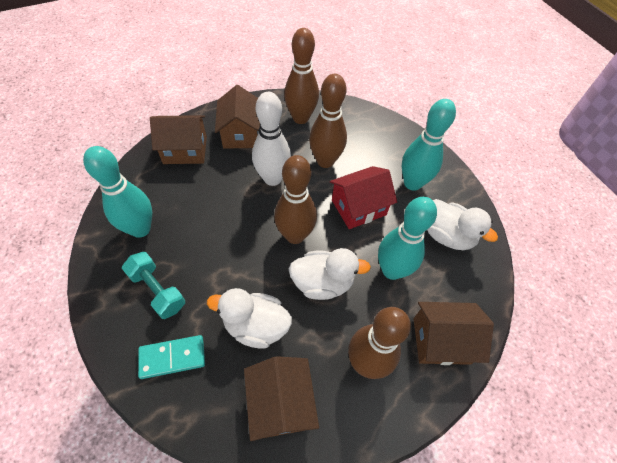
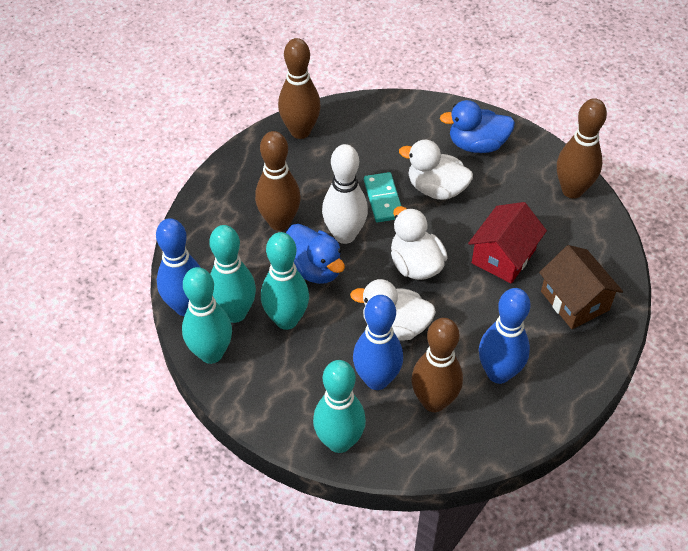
blue bowling pin: none = 0 -> [156,218,201,316] [353,295,403,390] [479,288,531,384] = 3
blue duck: none = 0 -> [286,224,345,284] [440,100,515,153] = 2
brown house: [150,115,207,164] [215,85,260,149] [244,356,319,441] [414,302,494,365] = 4 -> [539,245,623,329] = 1
turquoise bowling pin: [83,146,152,238] [378,197,437,280] [402,99,456,191] = 3 -> [182,267,232,364] [209,225,256,323] [261,232,309,330] [313,360,366,453] = 4
turquoise dumbbell: [122,252,185,319] = 1 -> none = 0

